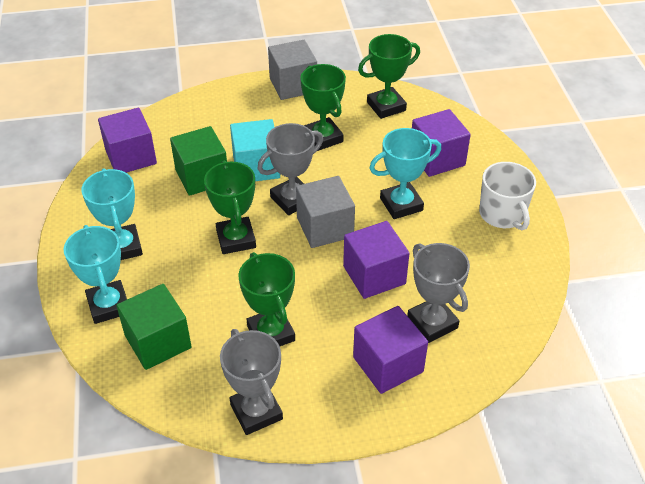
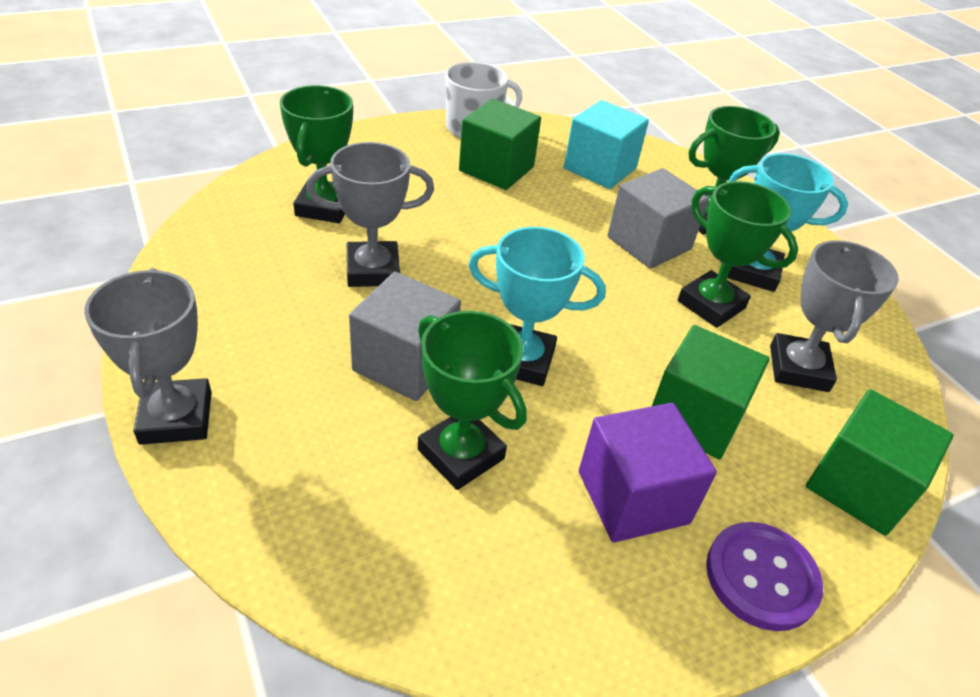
green cube: [116,284,192,370] [170,126,227,196] = 2 -> [459,99,541,190] [652,325,770,459] [806,389,954,536] = 3
purple button: none = 0 -> [706,522,823,631] = 1
purple cube: [98,108,157,173] [343,221,410,299] [353,306,428,394] [412,109,471,177] = 4 -> [579,403,717,542] = 1
turquoise trophy: [64,225,127,324] [81,168,143,260] [369,128,441,219] = 3 -> [468,227,606,386] [728,153,848,292] = 2

